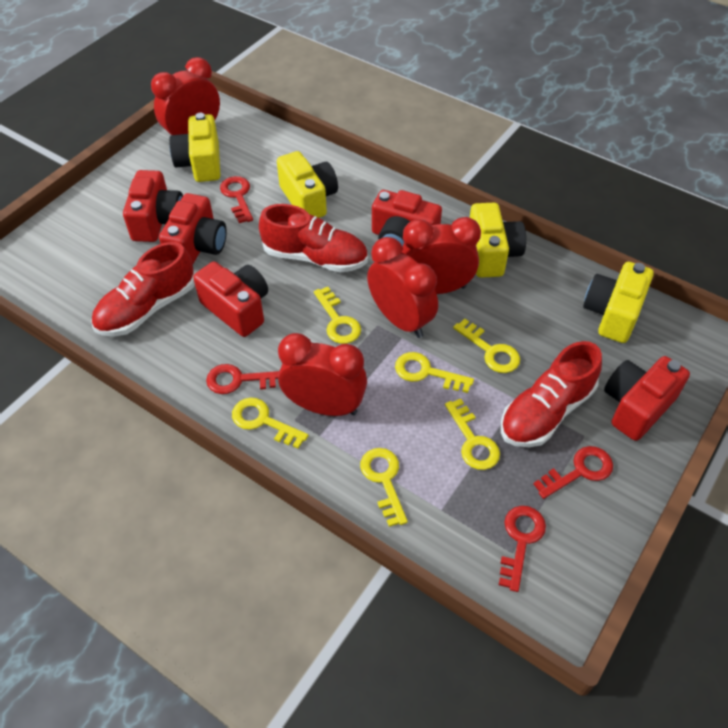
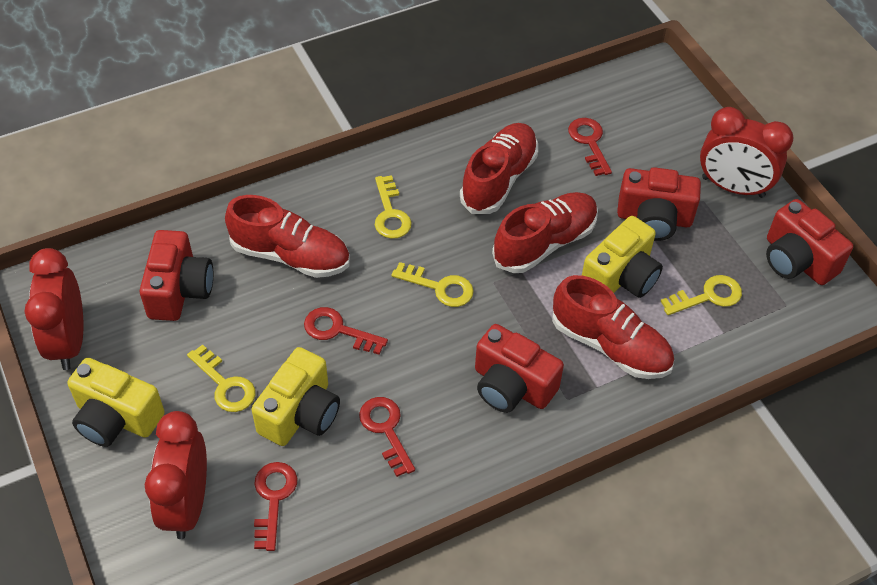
red camera: [123,170,183,242] [159,193,227,264] [193,261,268,337] [372,190,442,246] [604,356,690,441] = 5 -> [140,230,213,321] [475,324,564,413] [617,167,701,241] [766,199,853,285] = 4
red clock: [151,57,220,135] [278,333,367,416] [367,237,438,338] [401,217,481,294] = 4 -> [25,248,83,370] [145,411,207,539] [700,107,794,198] = 3
red shoe: [91,242,195,336] [259,204,368,273] [501,341,602,447] = 3 -> [225,195,350,278] [460,123,538,214] [492,192,598,273] [552,275,674,379] = 4
yellow camera: [169,113,220,182] [277,151,338,218] [470,203,526,278] [583,262,653,343] = 4 -> [68,358,165,447] [252,347,340,446] [582,216,663,298] = 3
yellow key: [232,398,308,449] [314,287,361,344] [360,448,408,527] [395,352,474,393] [445,399,500,470] [453,319,520,373] = 6 -> [187,344,256,412] [375,175,412,239] [391,262,474,307] [660,275,742,315] = 4

